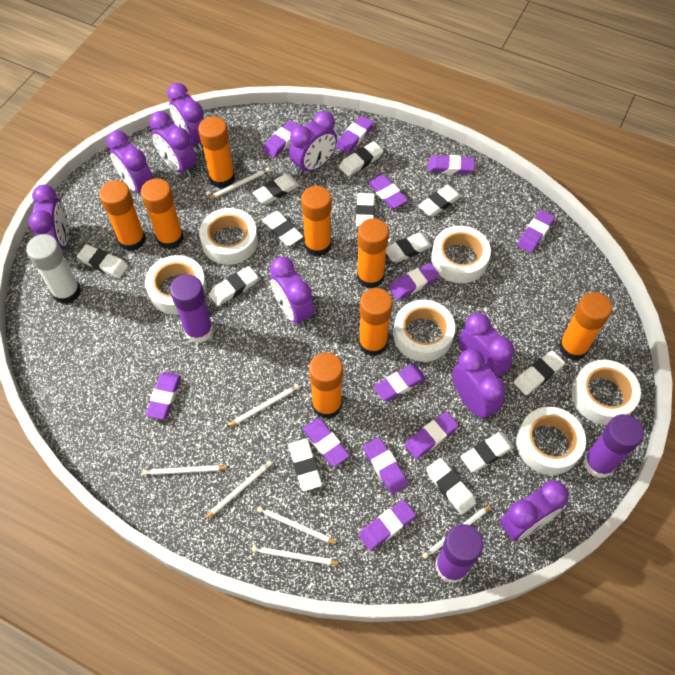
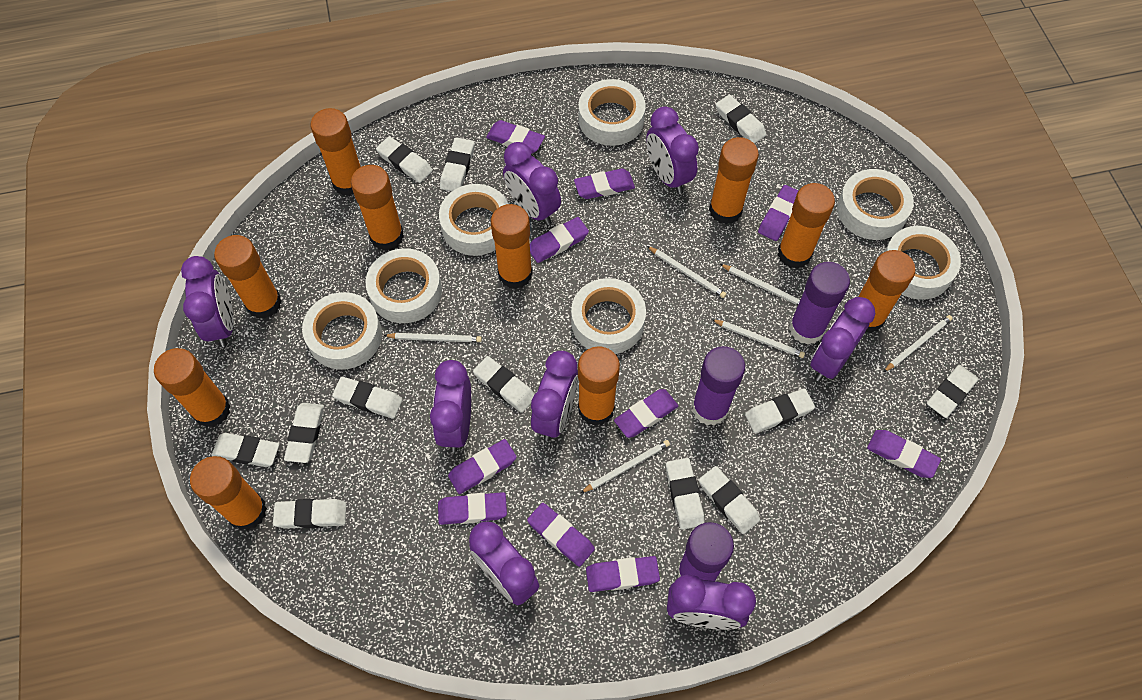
orange glue stick: [99,180,146,251] [141,178,184,249] [198,117,235,188] [301,186,332,257] [309,352,343,419] [357,218,389,288] [359,288,393,356] [559,292,612,360] = 8 -> [154,348,231,428] [190,456,267,530] [214,235,282,319] [310,108,361,196] [351,165,404,251] [491,204,533,289] [578,346,620,426] [709,137,759,224] [778,183,835,269] [858,250,916,333] = 10
purple clock: [29,185,69,250] [106,130,153,193] [149,111,196,177] [167,83,204,151] [270,257,314,327] [289,111,337,175] [452,349,506,420] [459,313,514,377] [500,480,569,541] = 9 -> [181,256,234,347] [430,360,471,452] [469,521,539,605] [503,142,561,225] [531,351,579,441] [646,107,699,194] [667,574,756,630] [810,297,875,382] = 8
purple eraser: [146,372,181,420] [262,120,300,158] [303,418,350,467] [336,116,374,154] [358,500,416,551] [363,437,408,494] [368,174,408,209] [374,365,426,401] [389,263,439,300] [405,412,459,459] [428,155,475,174] [517,210,555,253] = 12 -> [438,492,507,525] [448,439,517,494] [486,120,545,153] [527,503,595,567] [530,217,589,263] [574,168,635,199] [586,556,660,592] [614,389,678,438] [758,185,798,241] [867,430,941,478] = 10
white glue stick: [26,234,81,304] = 1 -> none = 0
white pencil: [142,465,230,475] [204,460,272,520] [208,168,270,199] [227,384,299,427] [252,546,341,565] [257,506,339,545] [422,504,493,559] = 7 -> [384,333,482,342] [580,440,670,493] [647,246,726,298] [711,319,805,358] [720,264,800,305] [884,315,953,372] = 6
white tape: [145,255,207,315] [199,208,258,265] [393,300,455,362] [431,226,491,283] [516,407,586,475] [572,360,641,425] = 6 -> [302,292,382,370] [366,248,442,323] [439,184,508,256] [571,278,646,354] [579,79,645,146] [837,169,914,240] [884,226,961,300] = 7

